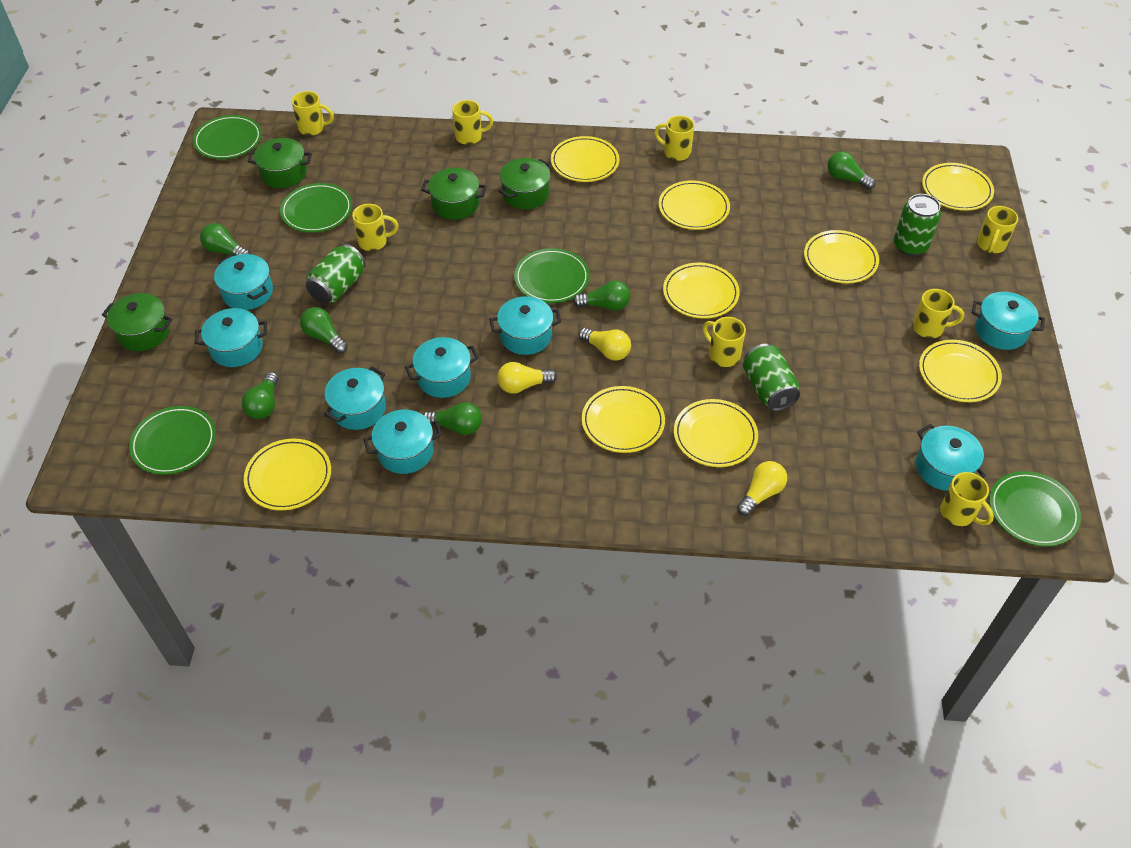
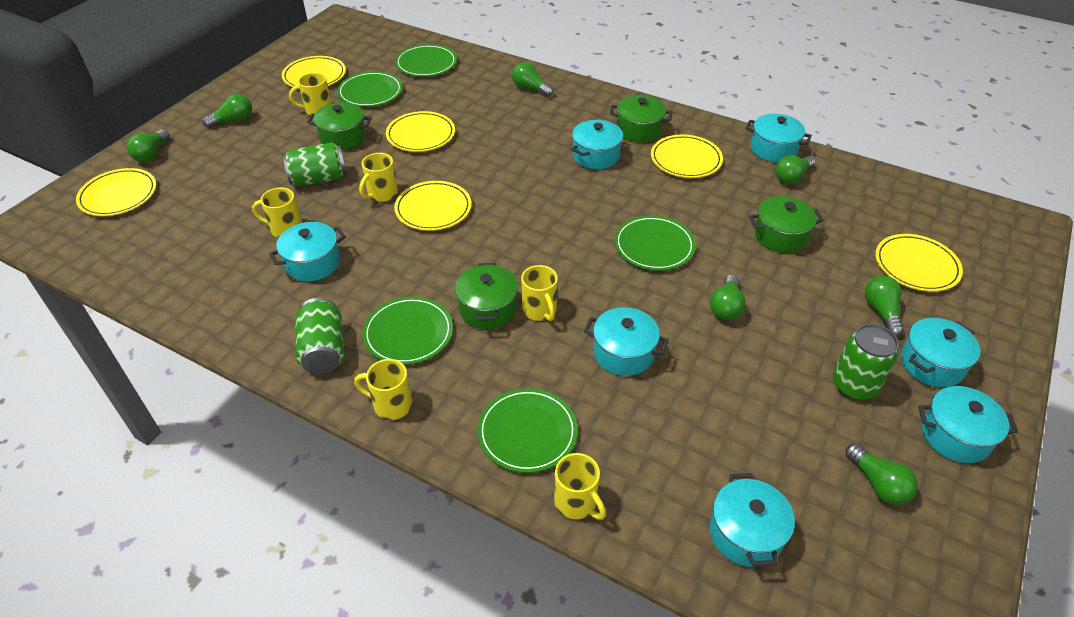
green light bulb: [200,223,250,256] [242,372,279,419] [300,307,348,354] [423,402,482,435] [573,280,630,311] [827,151,876,189] = 6 -> [127,129,169,162] [202,94,252,128] [512,62,554,97] [710,275,745,320] [775,155,815,184] [846,443,918,505] [865,276,904,336] = 7
turquoise pot: [195,308,267,367] [214,254,273,310] [324,366,386,430] [364,410,442,474] [405,337,479,398] [489,296,561,355] [916,424,986,491] [972,292,1045,350] = 8 -> [269,222,346,282] [571,120,623,169] [584,307,669,376] [710,473,795,567] [745,114,812,163] [901,318,980,387] [918,386,1018,463] = 7
yellow light bulb: [497,362,557,394] [579,328,631,361] [737,461,787,516] = 3 -> none = 0
yellow mug: [292,91,334,136] [352,204,399,251] [452,100,493,145] [654,116,694,161] [703,317,746,367] [912,289,964,338] [940,472,994,526] [977,206,1018,253] = 8 -> [252,187,302,238] [289,73,331,117] [354,359,412,420] [359,153,398,202] [521,265,558,321] [554,453,606,520] = 6
yellow plate: [244,439,331,511] [551,136,620,182] [582,386,665,453] [658,181,730,230] [663,263,740,319] [674,399,758,467] [804,230,879,283] [919,340,1002,402] [922,163,994,211] = 9 -> [76,168,156,216] [282,56,346,87] [386,111,455,152] [394,181,471,231] [651,134,723,178] [875,234,963,292] = 6

